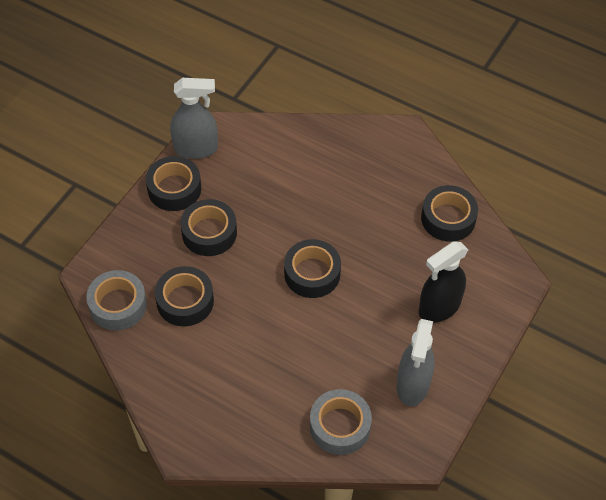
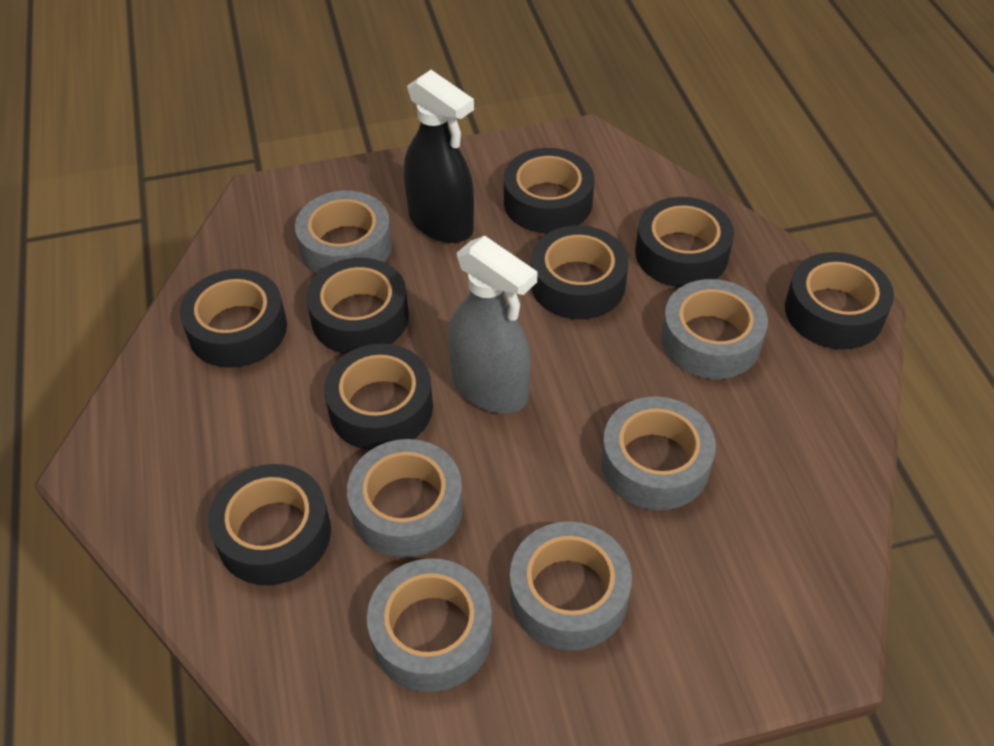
black tape: [146,156,201,211] [155,266,214,326] [180,199,237,256] [284,239,341,298] [421,185,478,242] = 5 -> [180,269,287,368] [208,464,331,585] [306,258,409,354] [324,344,433,450] [504,148,594,233] [531,226,629,319] [635,197,734,287] [785,252,894,349] = 8
grey spray bottle: [170,78,218,159] [397,319,435,406] = 2 -> [448,236,537,414] = 1
grey tape: [86,270,147,331] [310,389,372,455] = 2 -> [295,191,392,275] [347,439,463,558] [367,558,492,692] [510,521,632,651] [601,396,716,510] [661,279,768,379] = 6

